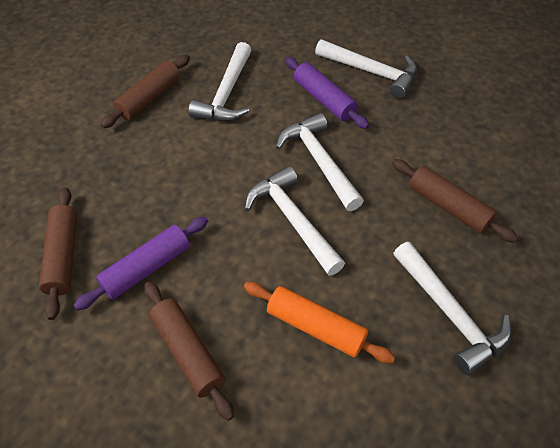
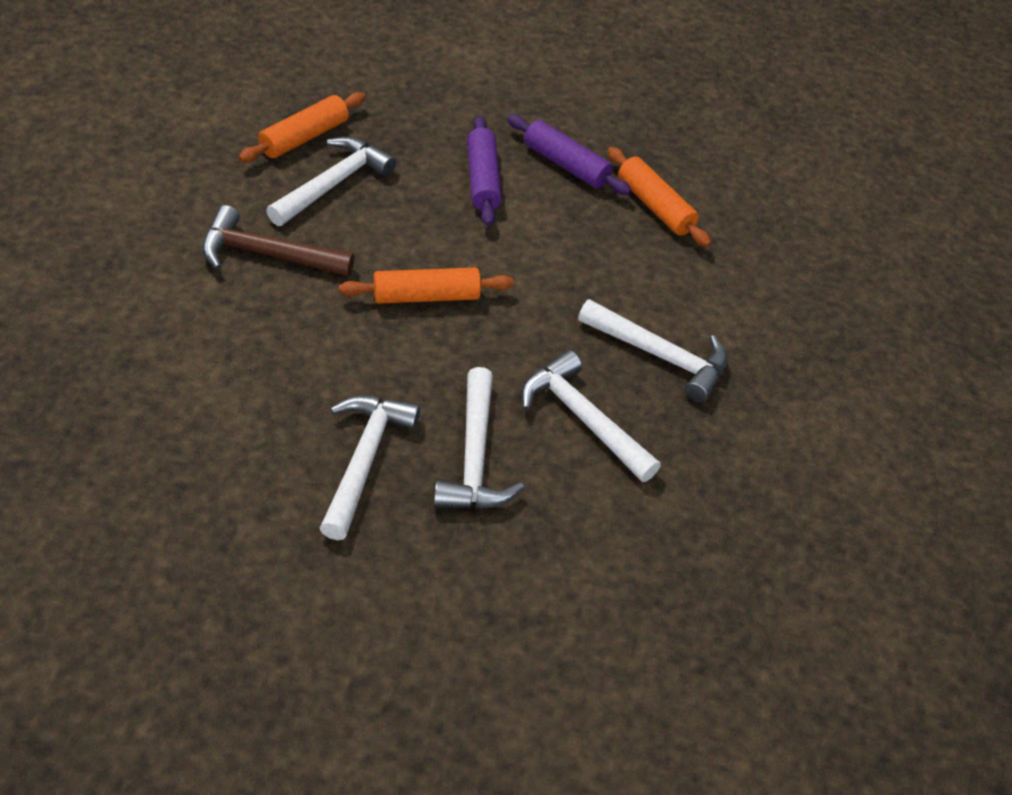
brown hammer: none = 0 -> [202,205,354,276] = 1
brown rolling pin: [39,187,77,320] [101,55,190,128] [145,282,234,421] [392,159,518,243] = 4 -> none = 0
orange rolling pin: [244,282,396,364] = 1 -> [239,92,366,162] [339,267,514,304] [608,147,711,247] = 3

